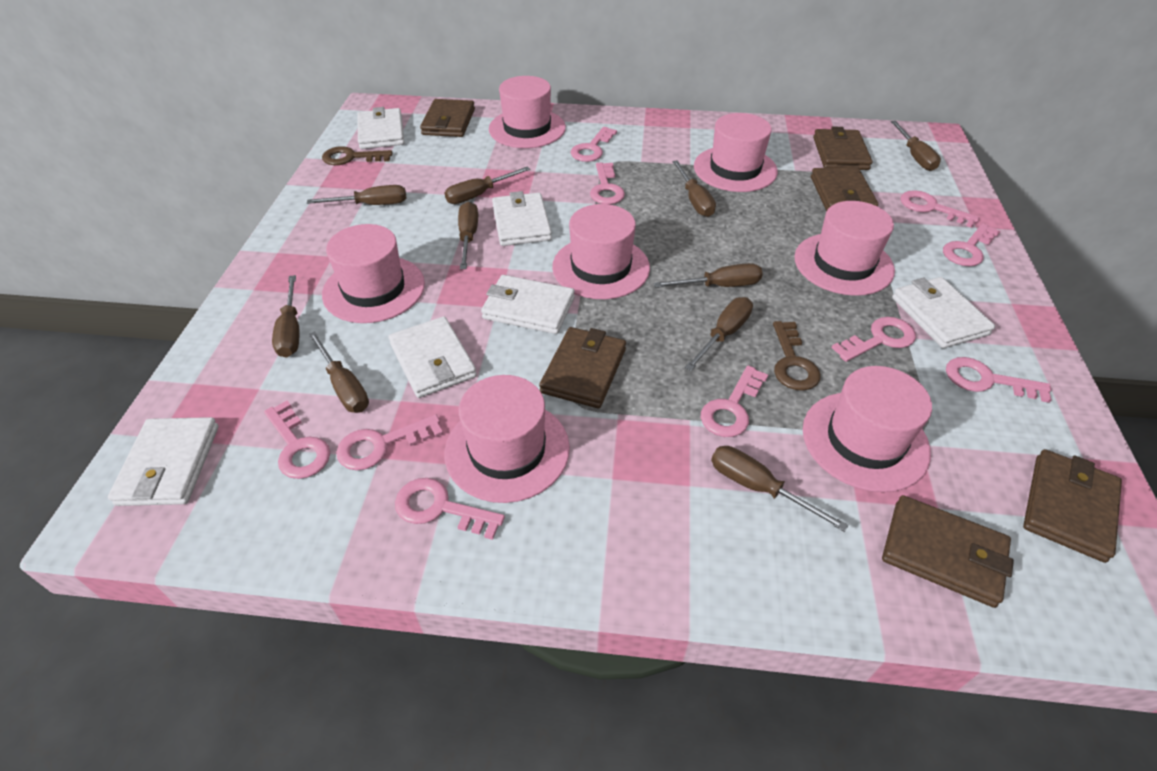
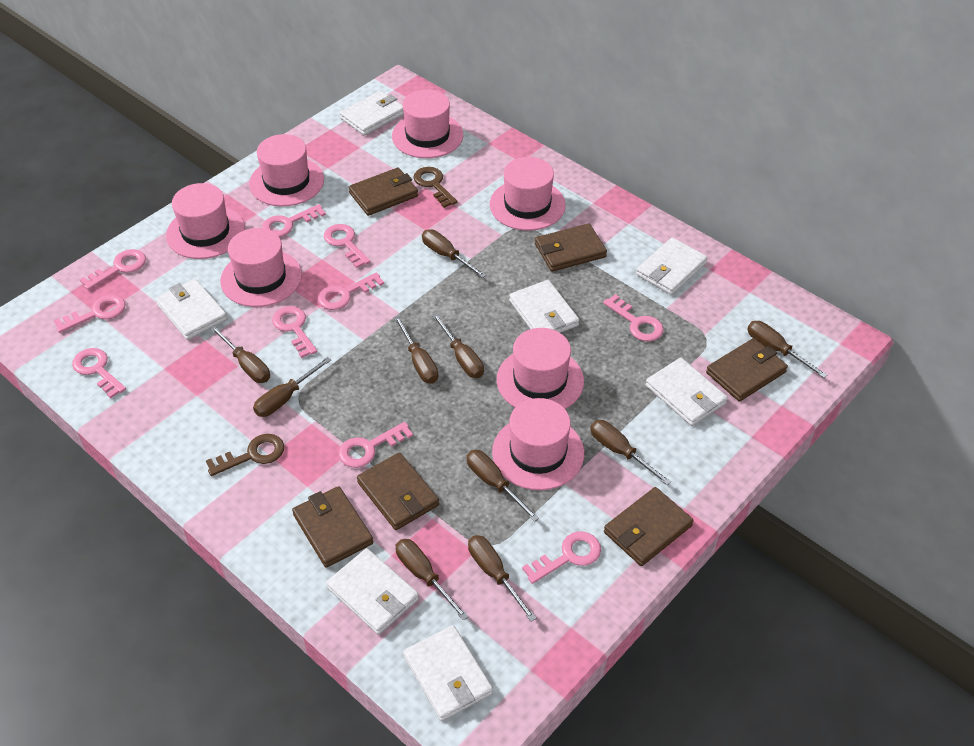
white wallet: [108,417,219,506] [357,107,404,149] [389,316,477,398] [481,275,575,334] [492,191,552,246] [892,277,995,348] = 6 -> [156,279,227,340] [326,548,419,635] [340,91,404,136] [403,625,493,721] [509,280,579,333] [636,237,708,295] [646,358,728,426] = 7

